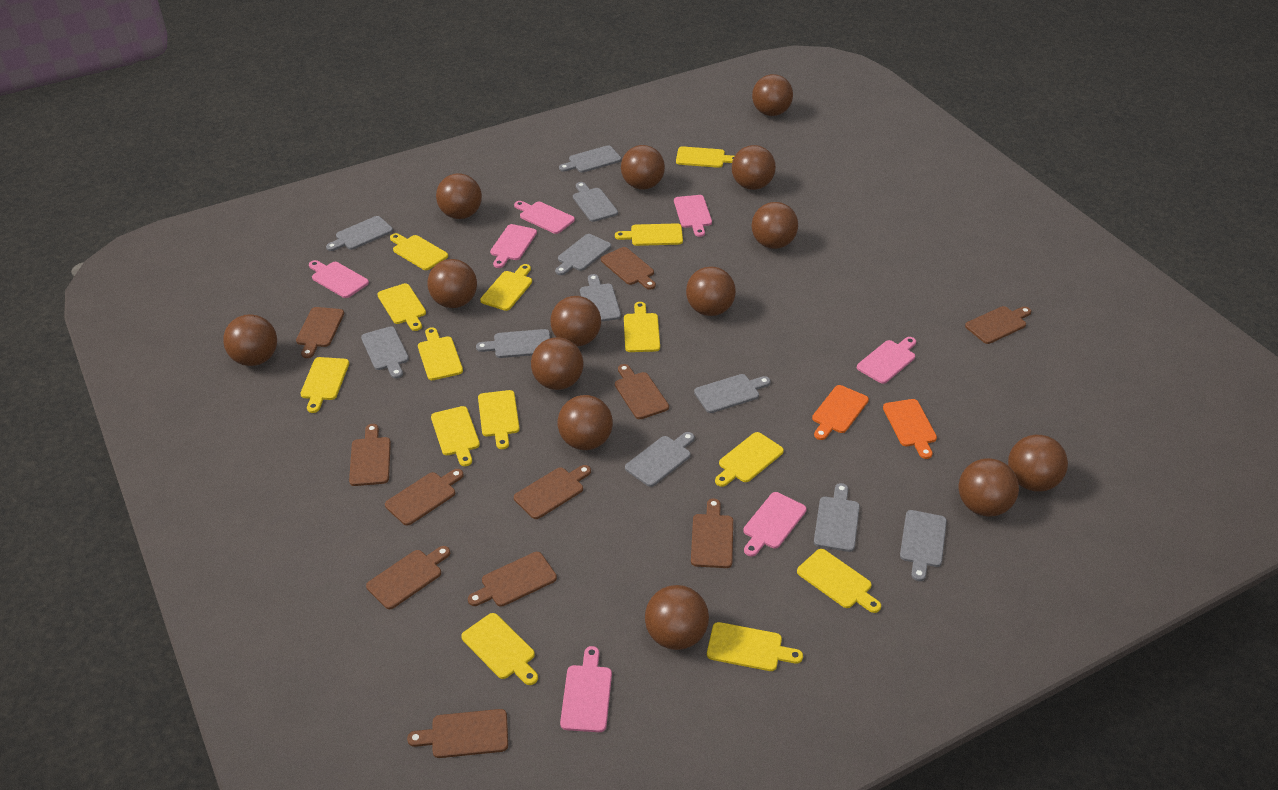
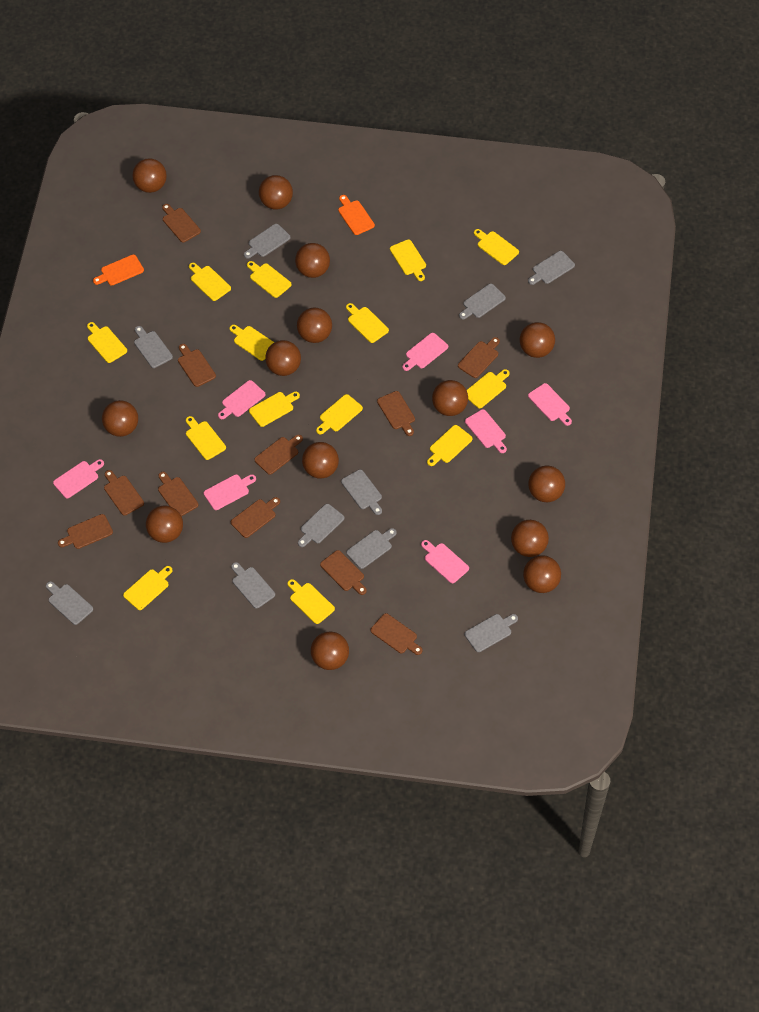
grey cutting board: [326,216,393,251] [361,326,409,379] [476,329,550,358] [555,234,611,275] [559,145,621,173] [573,182,618,222] [580,274,621,322] [625,432,695,487] [694,374,771,413] [814,483,860,552] [900,510,947,581] = 11 -> [46,581,93,625] [134,326,173,368] [231,562,275,609] [244,224,290,259] [298,504,344,547] [341,469,382,515] [346,528,397,569] [459,284,506,319] [465,614,518,652] [528,251,575,285] = 10

